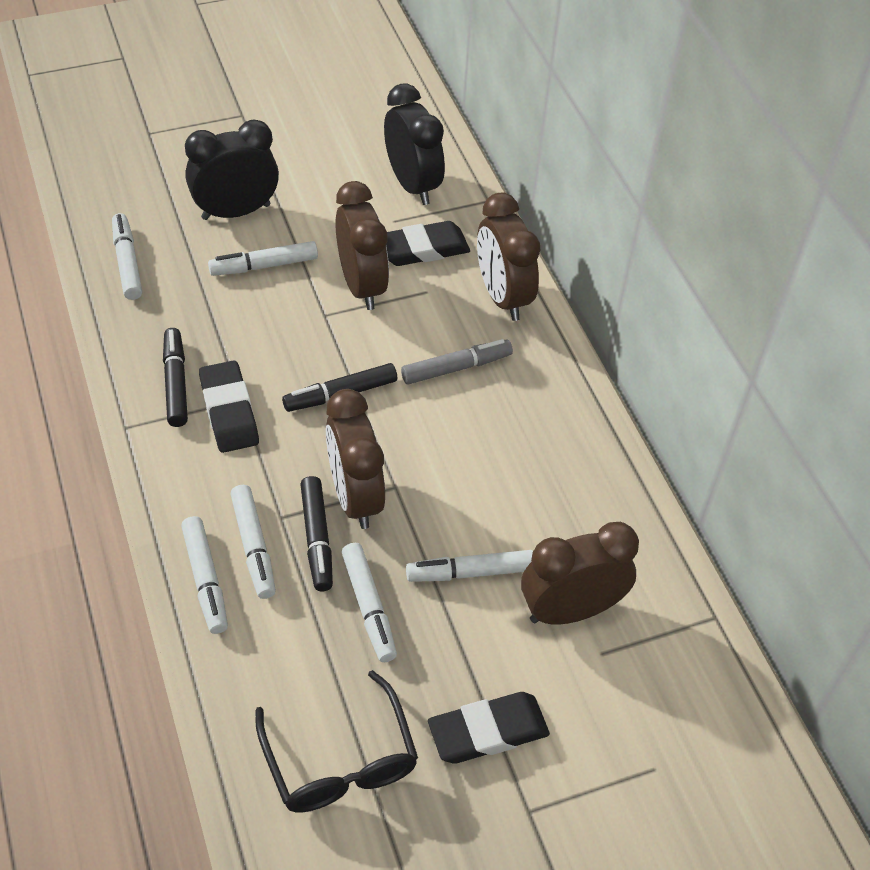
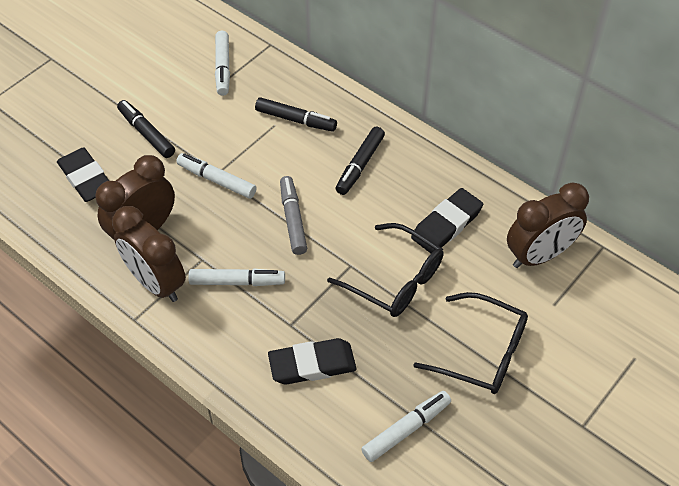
black clock: [185,119,279,220] [384,83,445,205] = 2 -> none = 0
black glasses: [255,670,418,813] = 1 -> [327,223,444,317] [413,292,528,394] = 2
brown clock: [326,389,385,529] [335,181,389,310] [477,193,540,321] [521,522,639,625] = 4 -> [95,155,175,241] [112,206,186,302] [507,182,589,268] = 3
white marker: [112,213,142,300] [181,516,228,634] [208,241,318,276] [230,485,276,599] [342,543,397,662] [406,550,533,582] = 6 -> [176,153,257,199] [188,269,285,286] [215,31,230,96] [362,391,451,462] = 4

